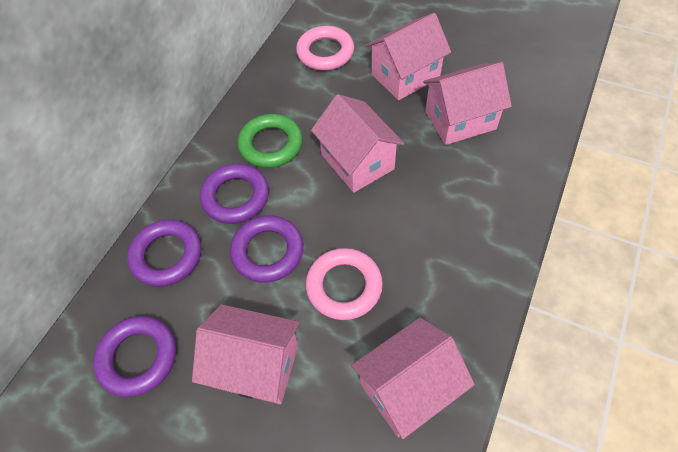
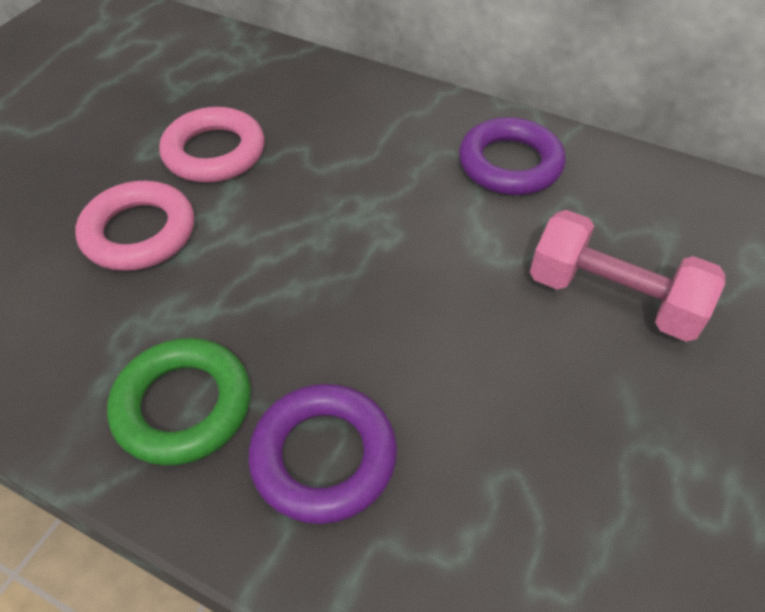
pink dumbbell: none = 0 -> [530,210,725,342] = 1
pink house: [192,304,300,404] [311,94,404,193] [351,317,475,439] [366,13,451,100] [423,62,512,145] = 5 -> none = 0
purple ring: [93,316,176,397] [127,219,201,287] [200,164,269,224] [230,215,304,283] = 4 -> [249,384,397,524] [459,117,566,195] = 2

